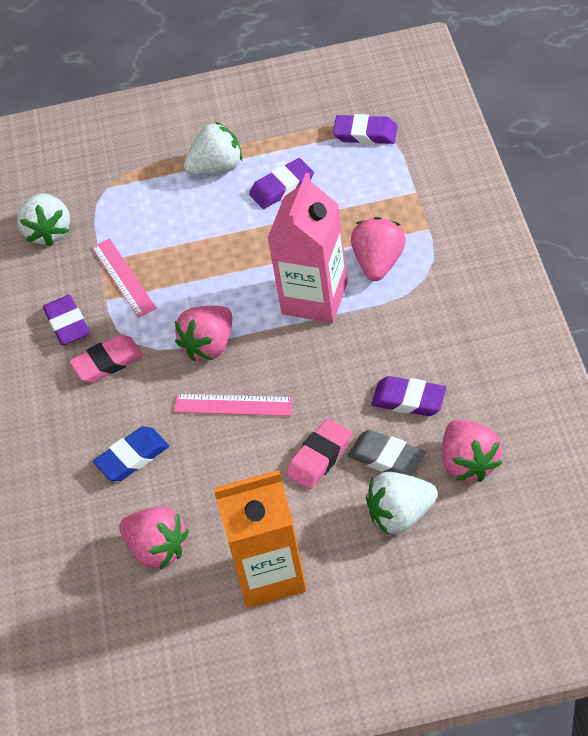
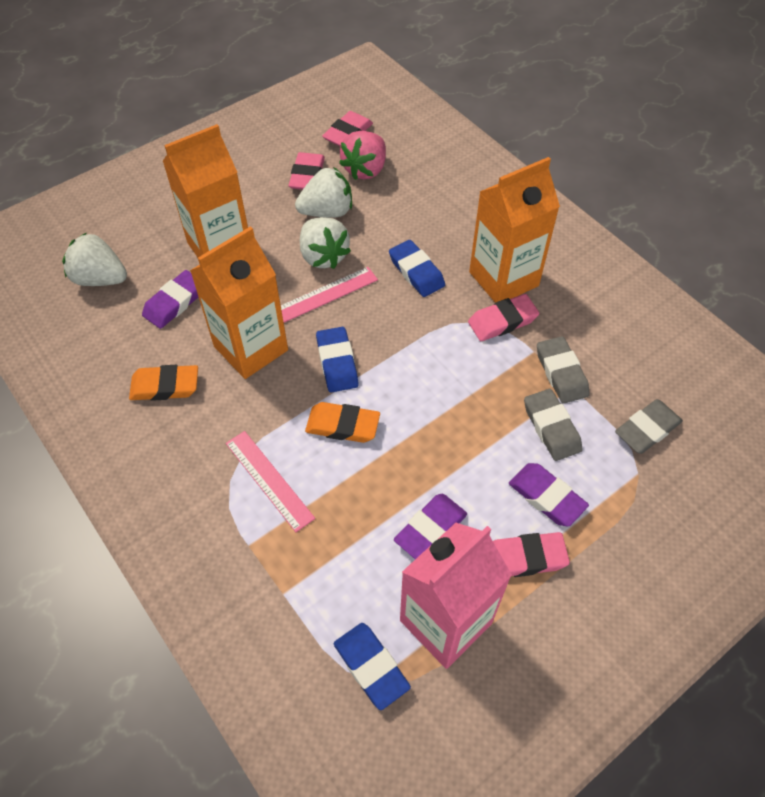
blue eraser: [93,426,169,481] = 1 -> [316,327,359,393] [334,623,411,710] [389,240,445,297] = 3
grey eraser: [348,430,425,476] = 1 -> [524,389,583,461] [537,336,590,404] [615,399,683,454] = 3
orange carton: [214,471,307,608] = 1 -> [163,124,248,257] [190,226,288,379] [469,157,560,303] = 3
orange eraser: none = 0 -> [129,365,198,401] [305,402,380,443] = 2
pink eraser: [69,334,143,383] [286,419,352,489] = 2 -> [289,152,325,190] [322,111,373,147] [468,294,539,341] [493,532,570,577] = 4
pink strawberry: [119,506,189,569] [175,306,232,361] [351,217,406,281] [442,420,502,482] = 4 -> [339,131,386,180] = 1
purple eraser: [43,295,90,345] [249,158,314,209] [333,114,398,144] [371,376,447,416] = 4 -> [142,270,198,329] [394,494,467,559] [509,463,589,526] = 3

